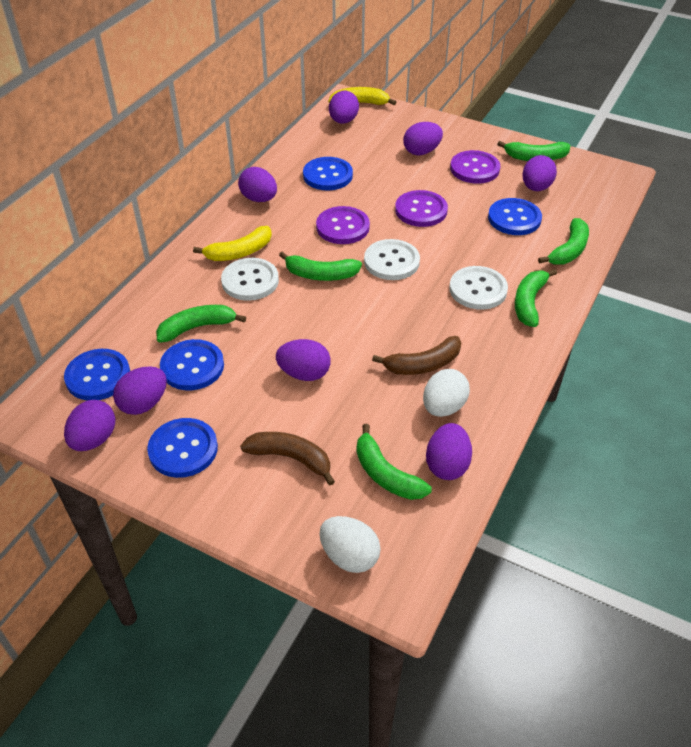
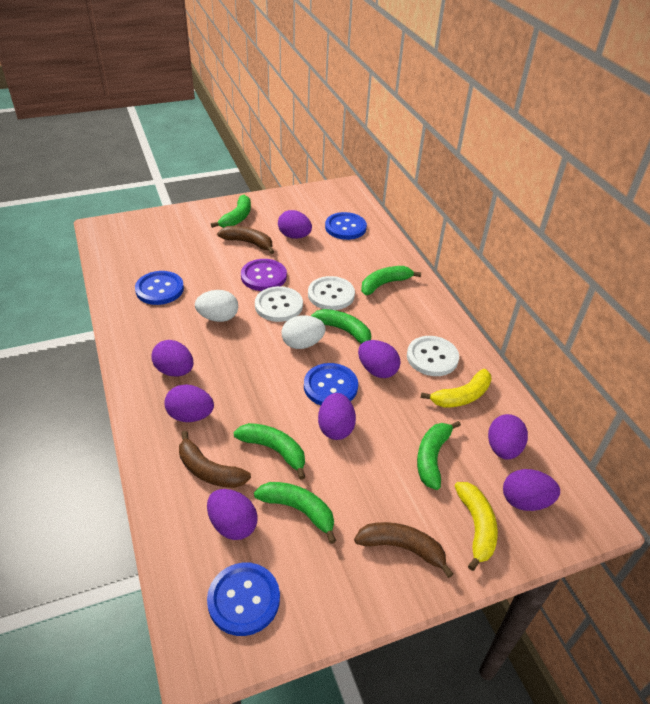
blue button: [64,349,130,401] [147,418,218,478] [160,339,224,390] [303,157,353,191] [488,198,542,235] = 5 -> [135,271,184,305] [207,562,280,636] [304,363,358,405] [325,212,367,240] = 4
brown banana: [240,432,335,485] [372,336,461,375] = 2 -> [179,431,251,488] [217,226,274,254] [354,522,453,578] = 3
purple button: [316,206,370,244] [395,190,448,227] [450,150,500,184] = 3 -> [241,259,287,291] = 1

